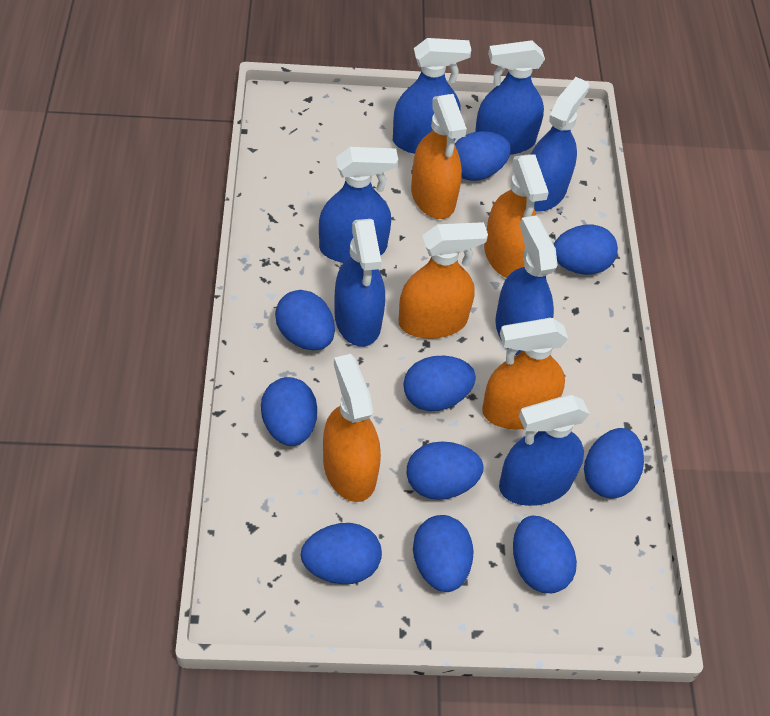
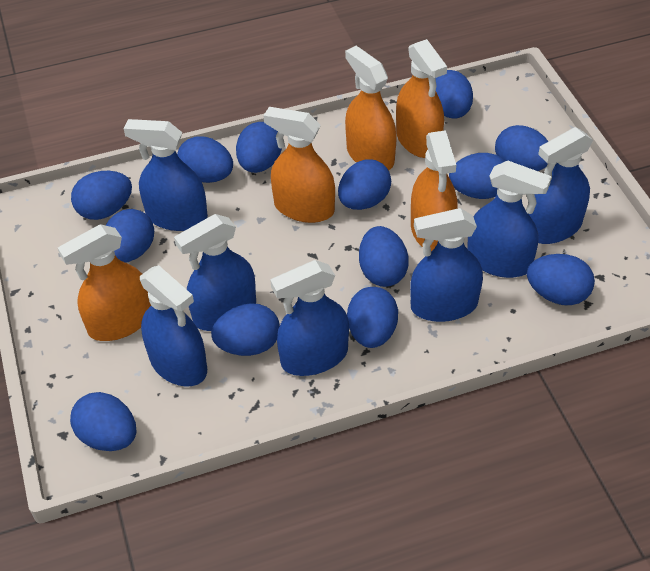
blue egg: [261,377,317,446] [275,290,335,350] [301,523,382,584] [403,356,476,411] [407,441,483,500] [413,515,474,592] [455,131,511,181] [513,516,577,593] [554,224,618,275] [584,428,644,499] = 10 -> [70,392,136,451] [71,171,132,220] [105,209,154,263] [177,136,233,183] [211,303,280,356] [236,122,282,173] [338,159,391,210] [347,287,398,348] [359,226,409,287] [435,70,473,119] [449,153,505,199] [495,125,548,171] [527,254,595,305] = 13

